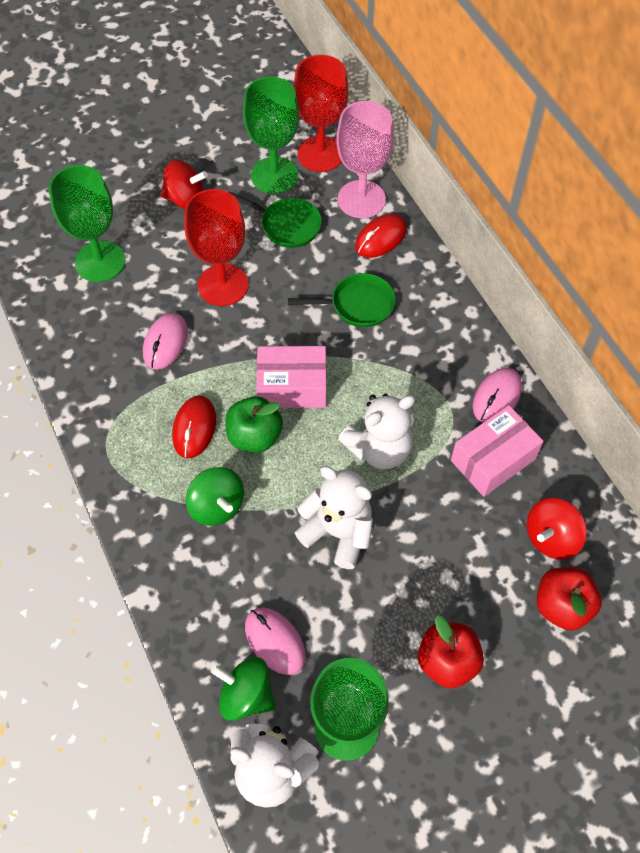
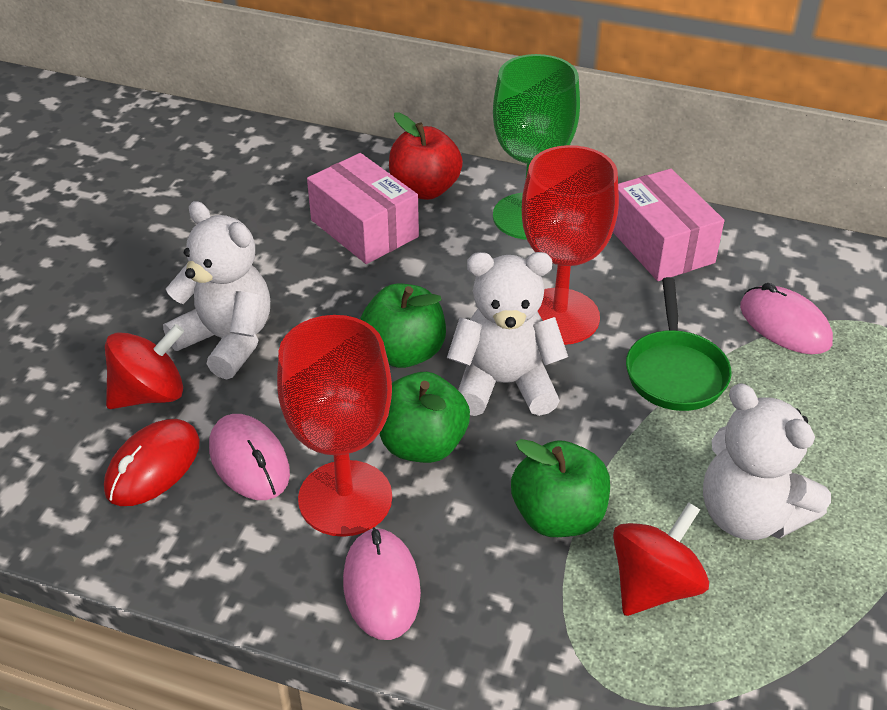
green apple: [225,396,283,453] = 1 -> [360,284,446,368] [379,372,470,463] [511,439,610,537] = 3
green goblet: [49,165,125,282] [243,77,299,194] [310,658,389,761] = 3 -> [493,54,580,240] = 1
green pan: [229,191,322,248] [288,273,396,327] = 2 -> [626,277,732,411] = 1
green spinning top: [186,467,244,526] [211,657,275,721] = 2 -> none = 0
pink goblet: [336,101,394,218] = 1 -> none = 0
red apple: [418,616,484,688] [537,567,602,631] = 2 -> [389,112,463,200] = 1
red mouse: [172,396,216,458] [355,214,407,258] = 2 -> [104,419,200,506] = 1

